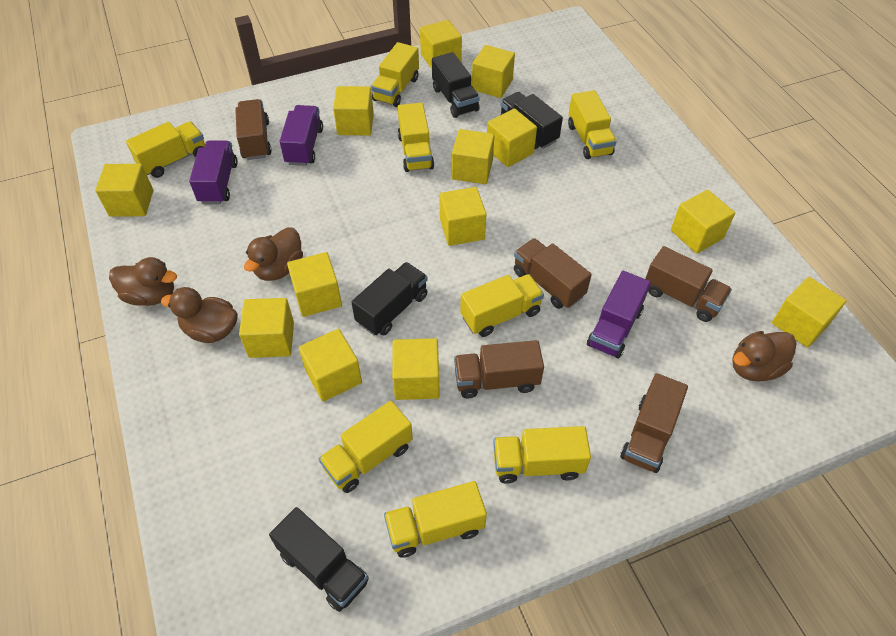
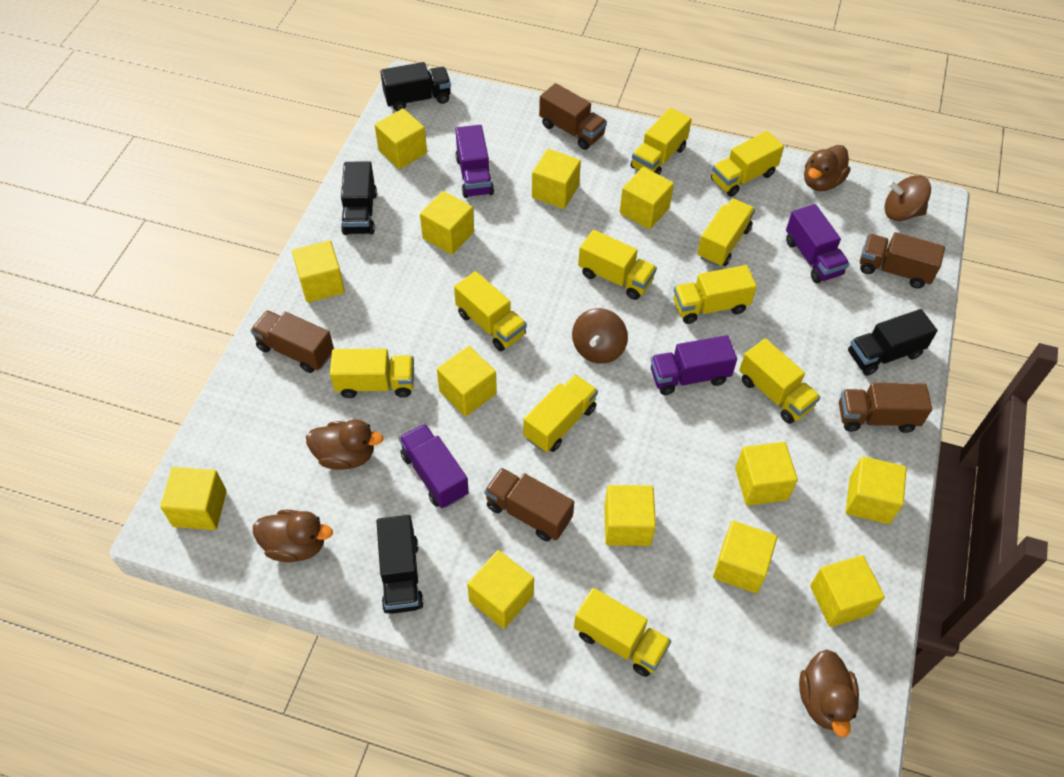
brown spinning top: none = 0 -> [572,308,628,364] [885,175,931,221] = 2
purple truck: [189,141,238,204] [280,105,323,166] [587,271,651,358] = 3 -> [399,424,469,508] [455,125,494,198] [651,335,737,395] [786,204,850,283] = 4
yellow truck: [126,121,205,178] [319,401,413,493] [371,42,419,107] [384,481,487,558] [398,103,434,172] [460,274,544,337] [493,426,591,484] [568,90,617,159] = 8 -> [330,349,414,398] [454,271,527,351] [523,374,598,452] [574,588,671,677] [578,230,657,300] [631,108,692,175] [673,265,757,324] [697,199,755,267] [711,131,784,197] [739,338,820,424] = 10

